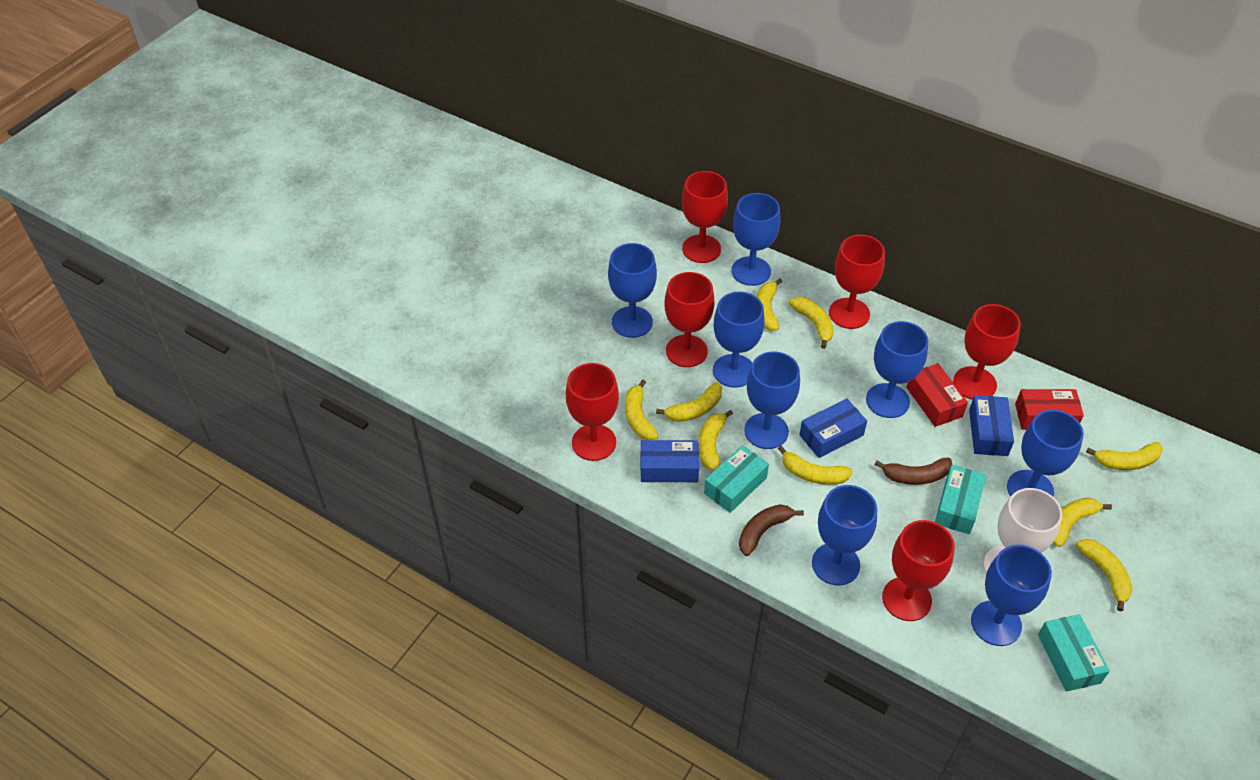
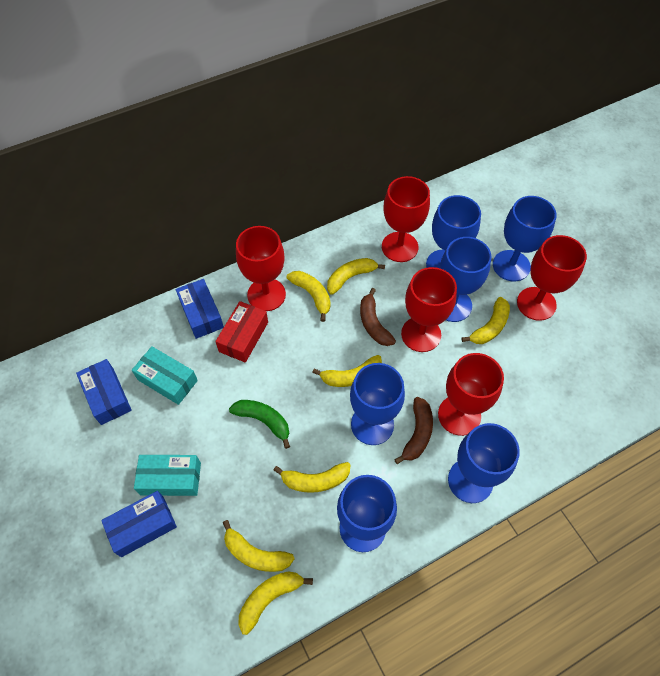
blue goblet: [608,243,657,338] [713,292,765,388] [731,193,781,286] [744,351,800,449] [812,485,877,585] [866,321,928,418] [971,545,1052,646] [1007,410,1084,497] = 8 -> [337,475,397,552] [350,363,405,445] [426,195,481,268] [440,237,492,322] [448,423,520,503] [493,196,557,281] = 6
green banana: none = 0 -> [229,400,290,449] = 1
red box: [906,363,968,427] [1015,389,1084,430] = 2 -> [215,301,268,363] = 1
red goblet: [566,363,619,461] [665,272,714,367] [682,171,728,263] [829,235,885,329] [882,520,955,621] [953,304,1021,400] = 6 -> [236,226,286,311] [382,176,430,262] [401,267,457,352] [438,353,504,436] [517,235,587,321] = 5
turquoise box: [704,445,769,513] [935,465,986,534] [1038,614,1110,692] = 3 -> [132,346,198,405] [134,455,201,496] = 2
white goblet: [983,488,1062,574] = 1 -> none = 0
yellow banana: [625,380,658,440] [656,382,722,422] [698,410,733,471] [757,278,782,331] [778,445,853,485] [789,297,834,349] [1053,498,1112,547] [1076,539,1133,611] [1086,442,1163,470] = 9 -> [223,520,295,572] [238,571,313,635] [274,462,351,493] [287,271,331,322] [312,355,382,387] [327,258,385,295] [461,297,510,344] = 7

